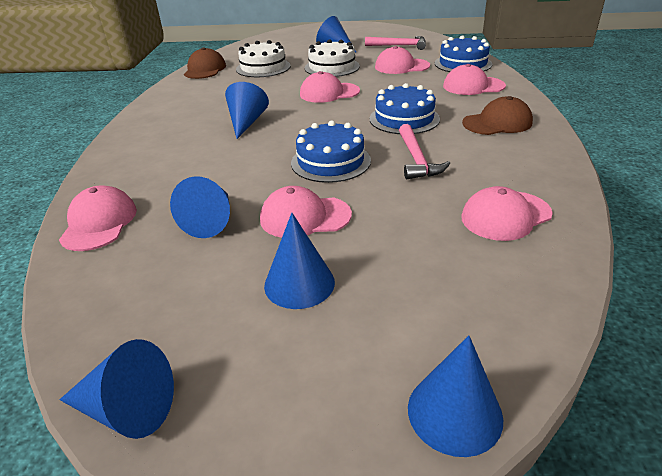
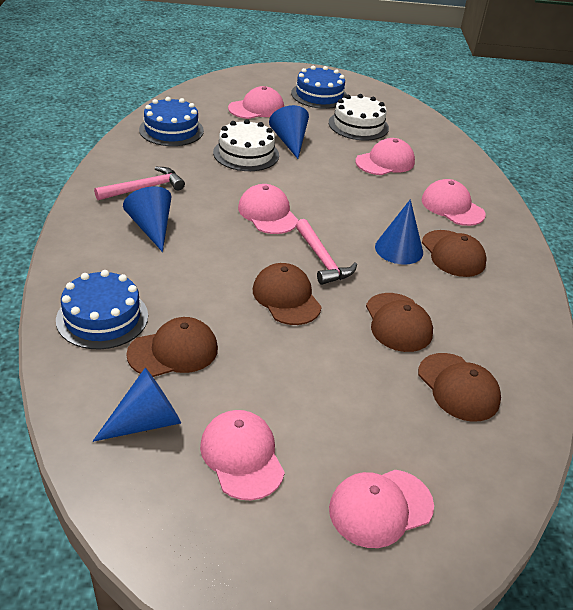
blue cone: [59,339,174,439] [170,176,230,238] [225,82,269,139] [264,213,335,309] [316,16,356,52] [408,335,503,457] = 6 -> [93,368,181,442] [123,186,172,252] [269,105,309,159] [375,199,423,265] = 4
brown cap: [184,47,226,79] [462,96,533,135] = 2 -> [126,317,218,377] [253,263,322,325] [366,293,433,352] [418,353,501,422] [422,230,487,277] = 5

